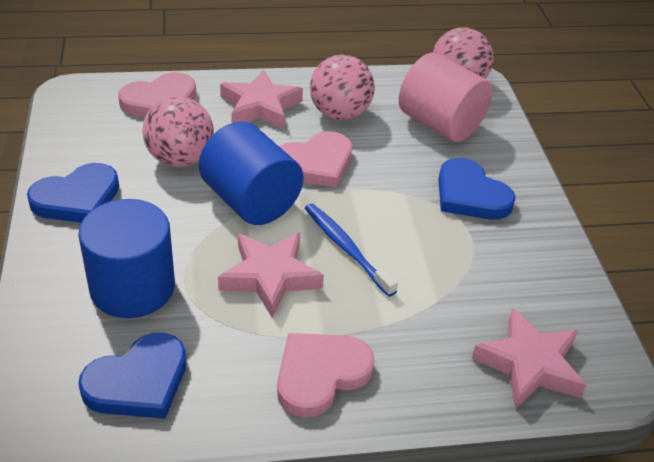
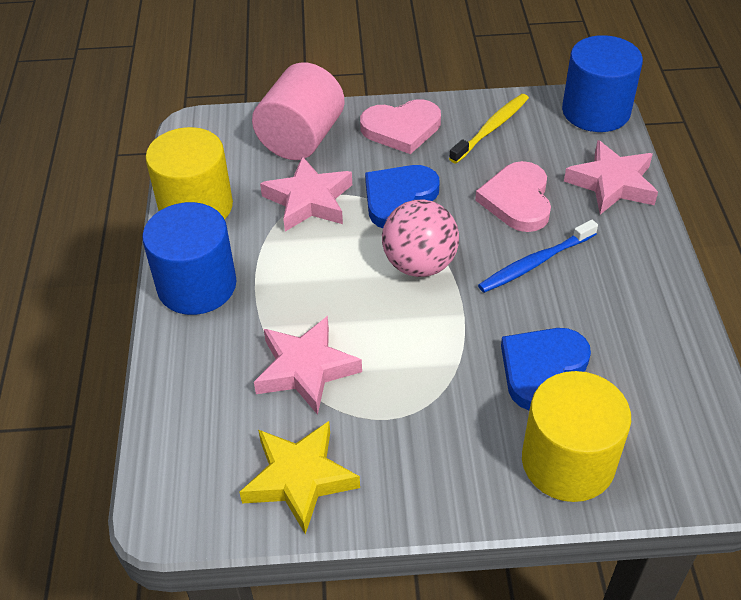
blue heart: [27,163,119,223] [78,333,186,419] [438,158,516,220] = 3 -> [365,165,439,228] [501,328,591,410] = 2
pink ball: [143,96,214,167] [310,55,375,120] [432,27,493,79] = 3 -> [382,200,459,277] = 1
pink heart: [118,72,196,117] [277,333,375,418] [279,131,352,187] = 3 -> [360,99,441,154] [475,161,551,232] = 2
yellow cylinder: none = 0 -> [146,127,233,220] [522,371,631,502] = 2
yellow star: none = 0 -> [239,421,360,534] = 1
yellow toothbrush: none = 0 -> [449,94,529,163] = 1

